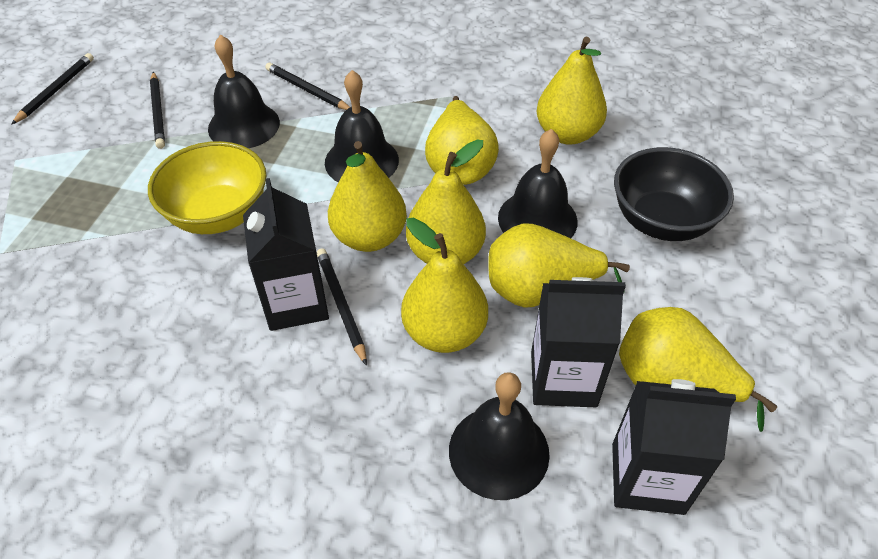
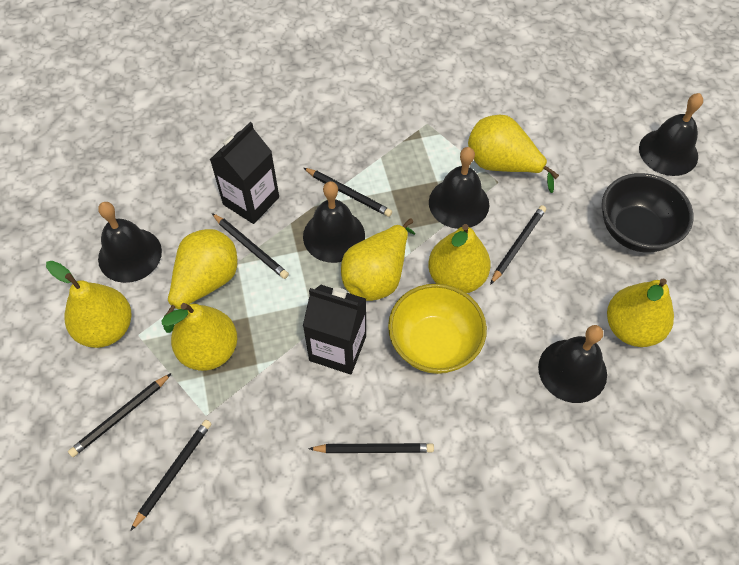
black bell: [208,35,280,148] [325,70,399,182] [449,372,550,500] [498,129,578,238] = 4 -> [98,202,162,283] [303,181,365,263] [429,147,489,229] [538,325,607,403] [639,93,703,176] = 5
black carton: [243,178,329,331] [531,277,626,407] [612,379,736,515] = 3 -> [210,122,279,224] [303,285,366,374] = 2
black pencil: [11,53,94,125] [150,72,165,149] [265,63,350,110] [317,248,367,366] = 4 -> [68,373,172,457] [130,420,211,531] [212,213,289,279] [304,168,392,217] [308,443,434,453] [490,205,546,285] = 6

